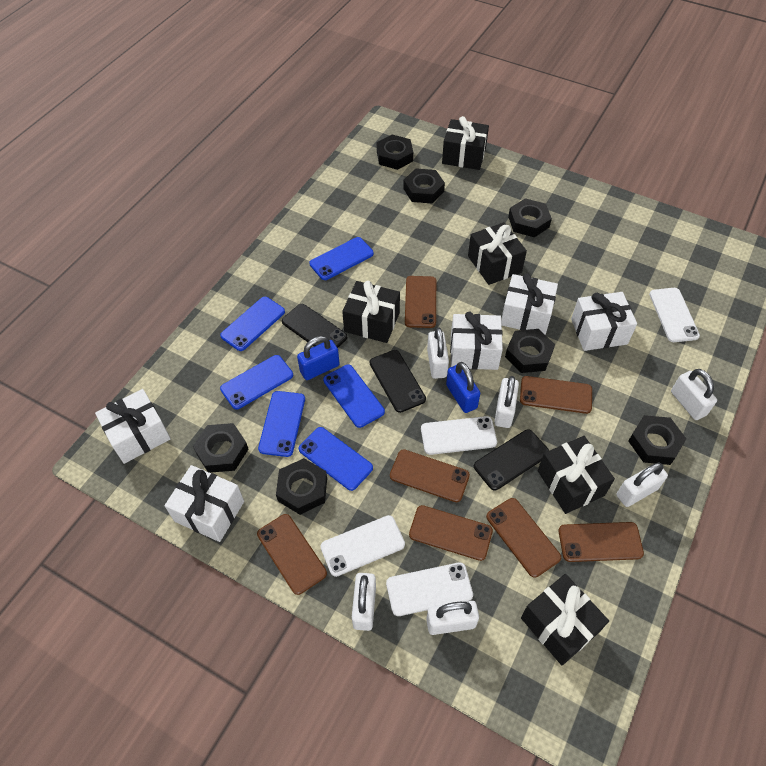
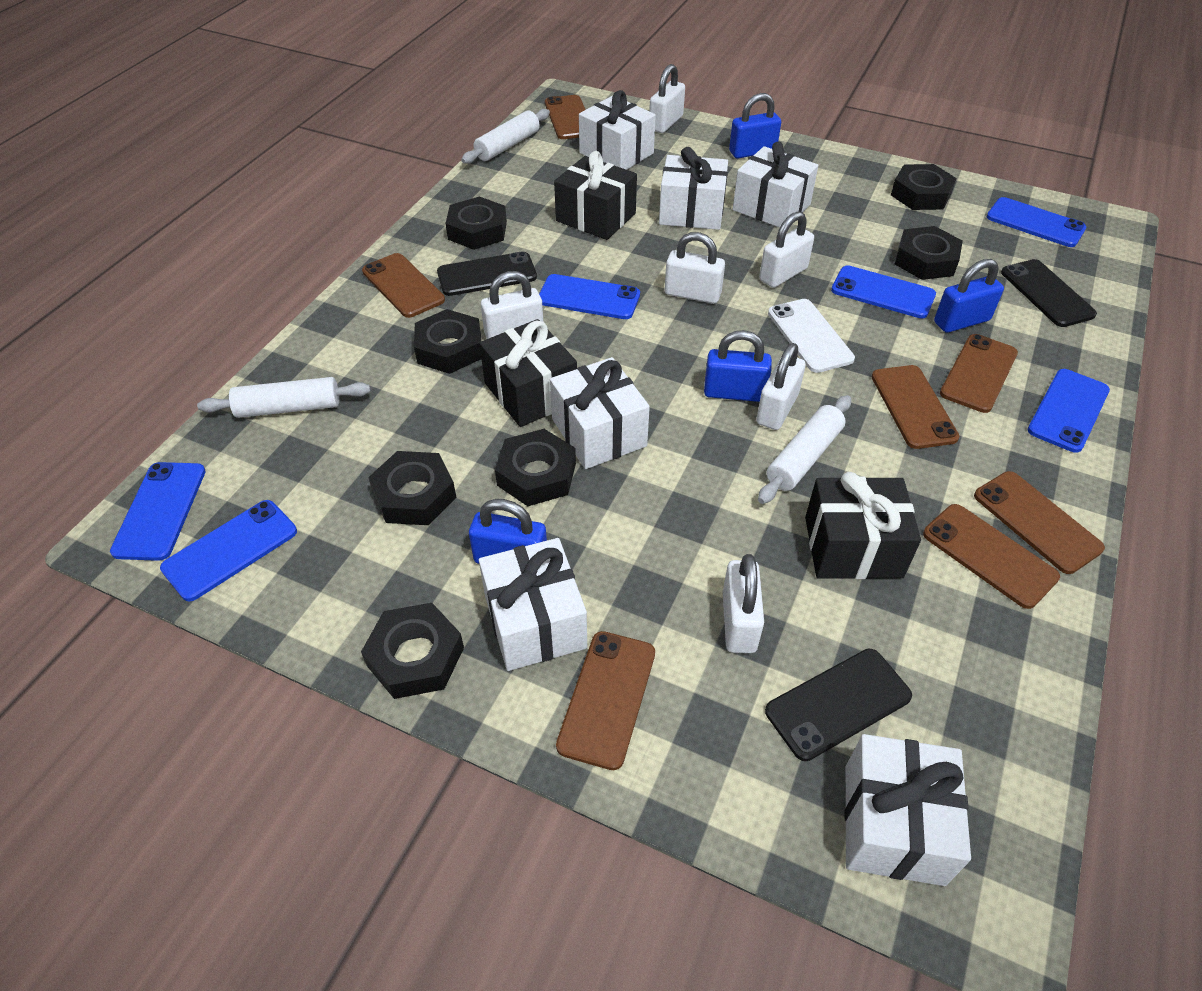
black gift: [342,281,400,343] [442,116,489,170] [468,222,527,285] [521,574,609,666] [538,436,615,514] = 5 -> [479,319,577,427] [554,151,637,240] [805,472,921,579] = 3
blue padlock: [297,336,340,380] [446,362,480,413] = 2 -> [469,499,547,564] [704,330,772,402] [729,93,781,158] [934,259,1004,333] = 4
white gift: [95,389,171,464] [164,465,244,542] [450,312,503,370] [501,274,558,335] [571,292,637,351] = 5 -> [479,538,587,671] [550,357,650,469] [579,90,656,170] [659,147,728,230] [733,142,818,228] [845,734,971,886] = 6
white phone: [320,515,405,577] [386,562,473,616] [421,416,497,455] [649,288,700,342] = 4 -> [768,299,855,373] = 1
white rolling pin: none = 0 -> [197,377,371,418] [461,109,550,164] [758,395,851,504] = 3

